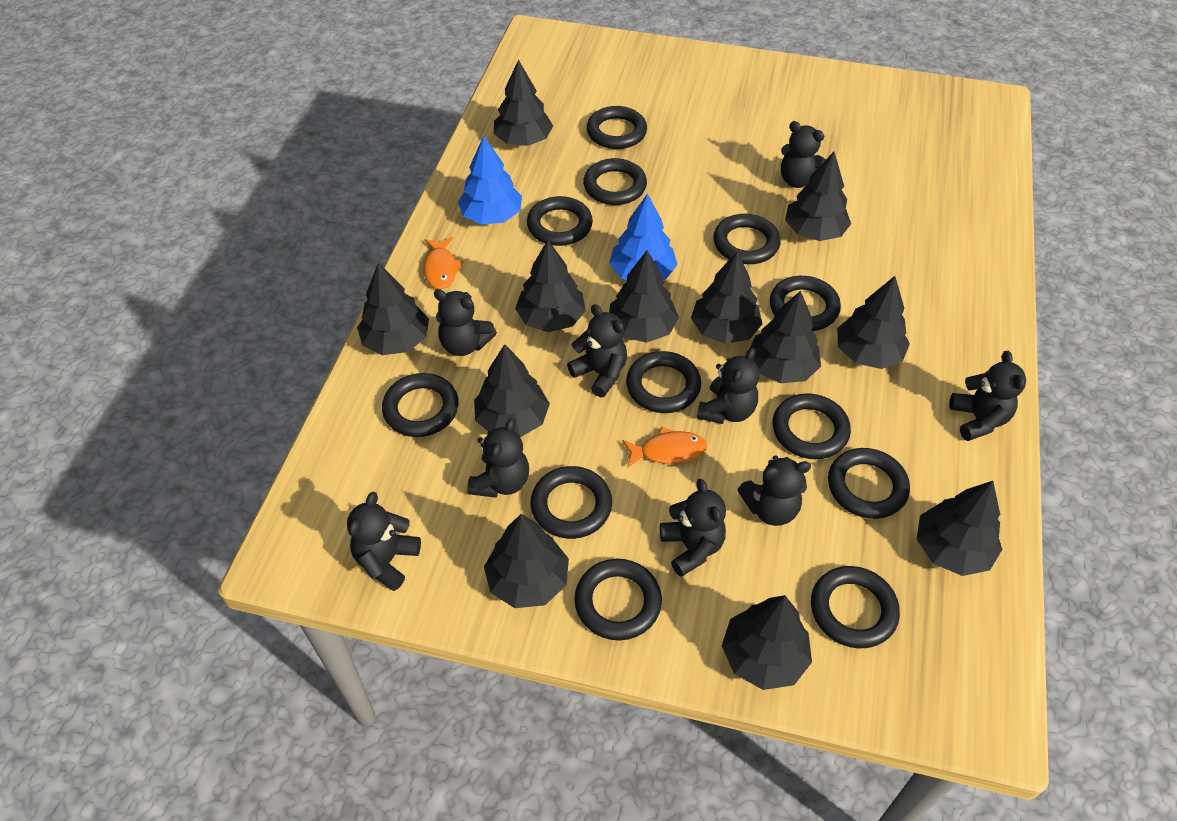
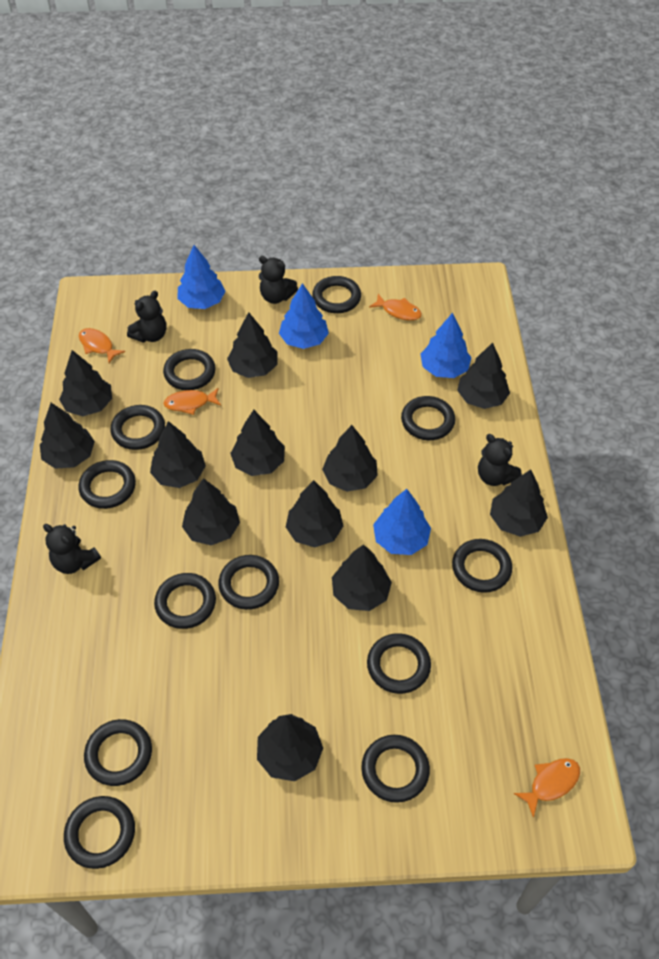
black teddy bear: [347,492,421,591] [434,289,497,356] [467,418,529,498] [567,304,627,397] [660,479,726,577] [697,347,760,424] [737,455,811,526] [781,121,826,188] [949,351,1026,441] = 9 -> [43,524,101,574] [127,291,166,343] [258,256,298,304] [478,434,522,486] = 4
blue tree: [458,136,522,225] [609,194,677,280] = 2 -> [177,245,225,309] [279,283,329,349] [373,489,431,555] [421,313,472,378] = 4
orange fish: [424,237,464,289] [622,427,707,468] = 2 -> [79,328,125,363] [163,388,221,415] [369,294,422,321] [514,758,580,818] = 4

